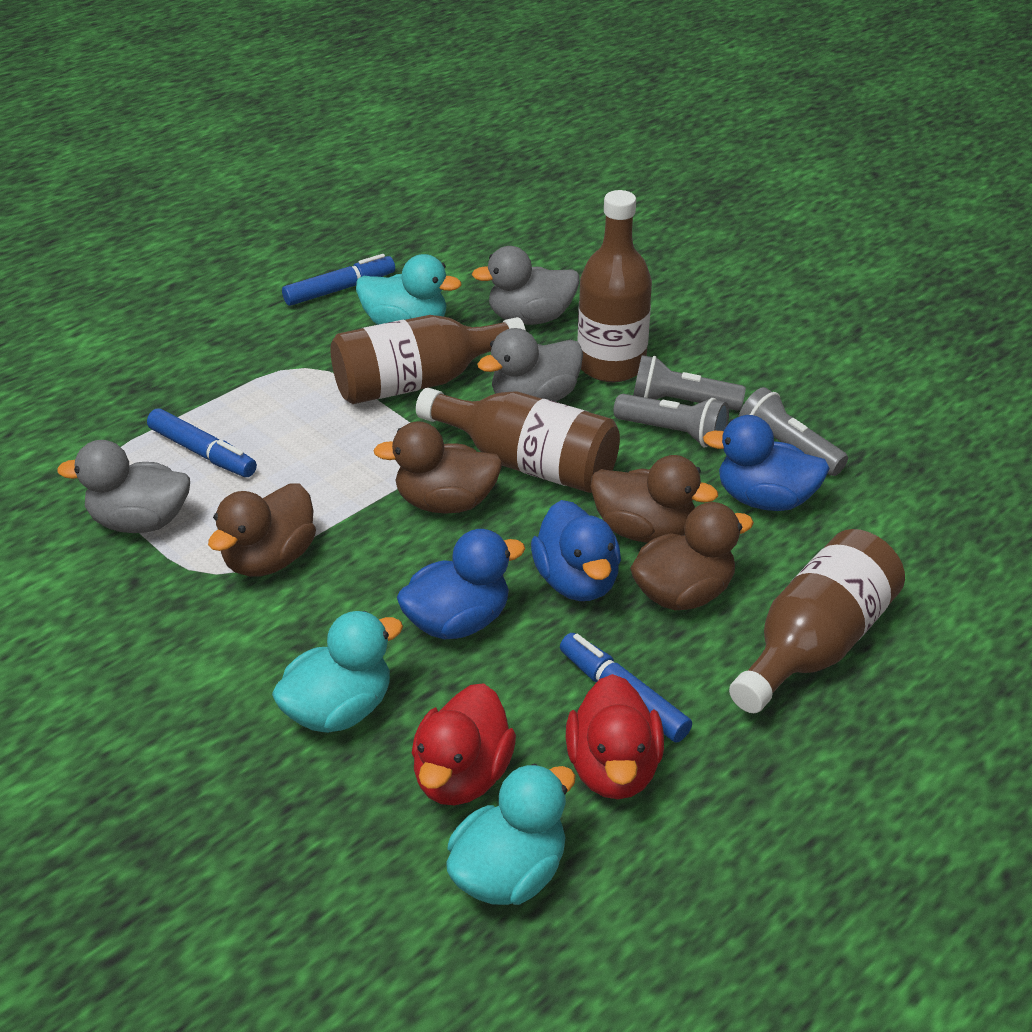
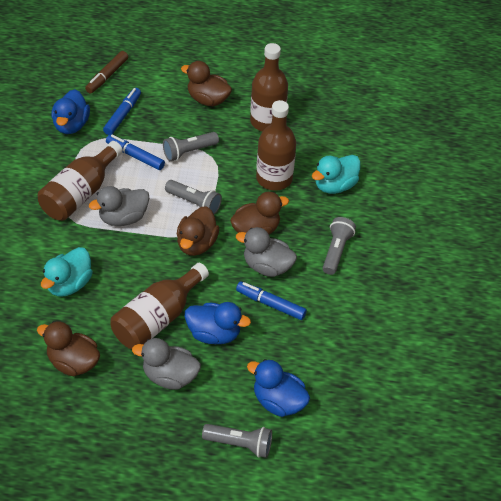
brown marker: none = 0 -> [85,51,128,94] = 1
grey flashlight: [614,394,729,447] [633,355,746,411] [738,387,848,476] = 3 -> [163,132,219,161] [165,180,222,215] [202,424,272,458] [323,217,356,275] = 4
red duck: [412,683,516,806] [566,674,664,799] = 2 -> none = 0
turquoise duck: [272,611,403,733] [356,254,461,325] [446,764,576,905] = 3 -> [41,247,93,296] [312,155,361,194] = 2

